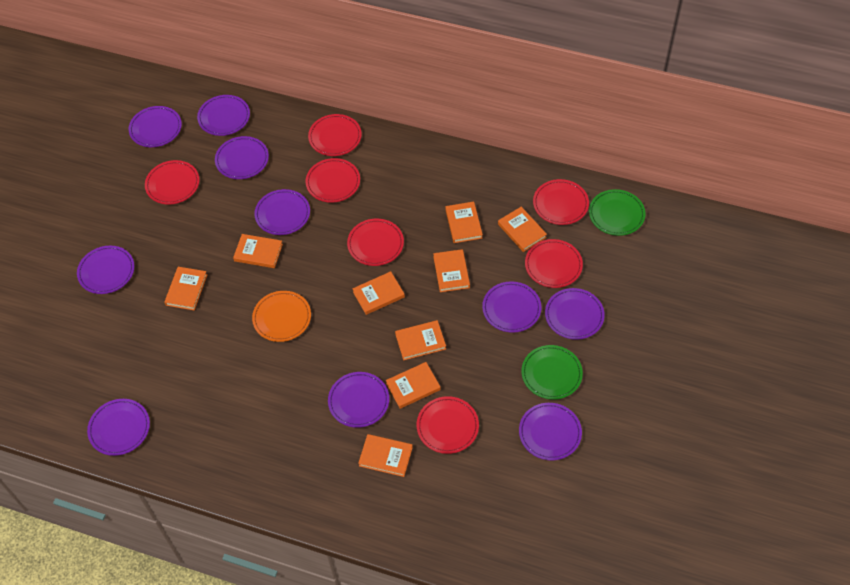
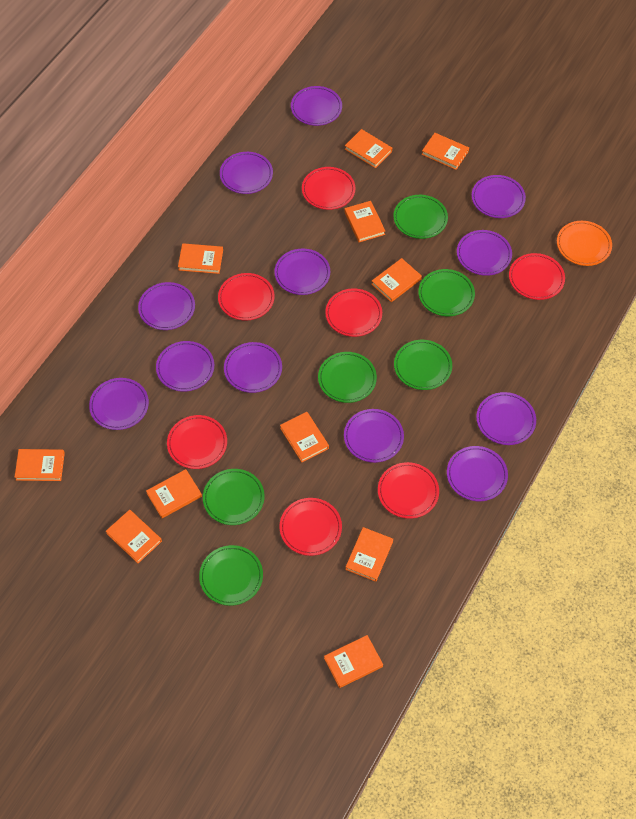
green plate: [521,345,583,400] [589,189,646,236] = 2 -> [199,545,263,606] [203,469,264,525] [318,352,377,403] [393,195,448,239] [394,340,452,390] [418,269,475,316] = 6
orange book: [164,267,207,310] [233,234,283,268] [352,271,405,315] [358,434,413,477] [386,362,441,409] [395,320,446,360] [433,249,470,292] [445,202,483,243] [498,207,547,252] = 9 -> [14,449,65,481] [106,510,162,563] [146,469,202,518] [178,243,223,274] [280,412,329,462] [324,635,383,688] [344,201,385,242] [345,129,392,168] [345,527,393,582] [371,258,422,302] [422,133,469,170] = 11
purple plate: [77,246,135,294] [87,399,150,456] [129,106,182,147] [197,95,250,136] [215,136,269,179] [254,189,310,235] [328,372,389,428] [482,281,541,333] [519,403,582,460] [545,288,605,340] = 10 -> [89,378,149,430] [138,282,195,330] [156,341,214,392] [220,152,273,194] [224,342,282,393] [274,248,330,295] [291,86,342,126] [344,409,404,463] [447,446,508,501] [457,230,512,276] [471,175,526,218] [476,392,536,445] = 12

